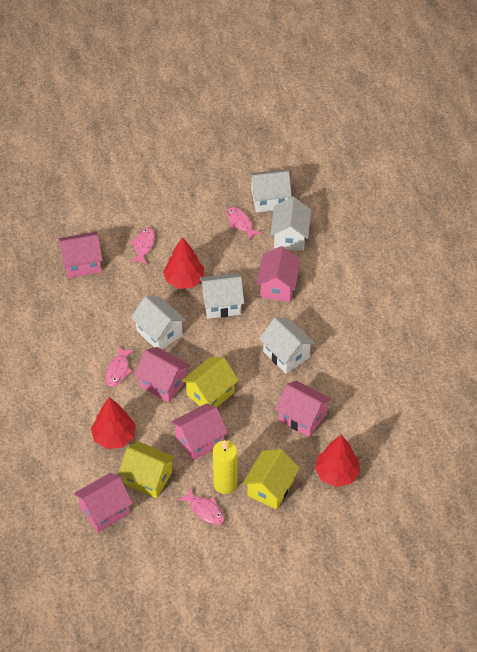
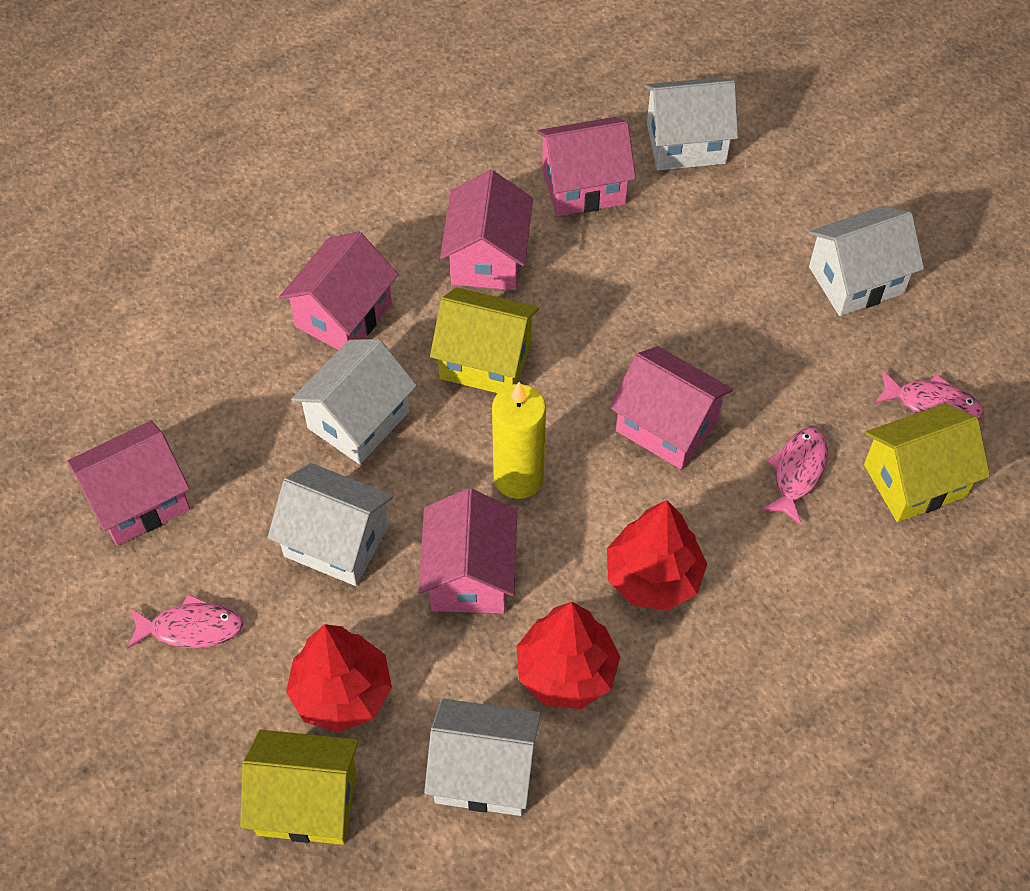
pink fish: [105,346,135,387] [130,227,155,264] [178,488,225,525] [226,207,262,241] = 4 -> [127,594,243,649] [762,428,828,525] [874,370,984,419] = 3

